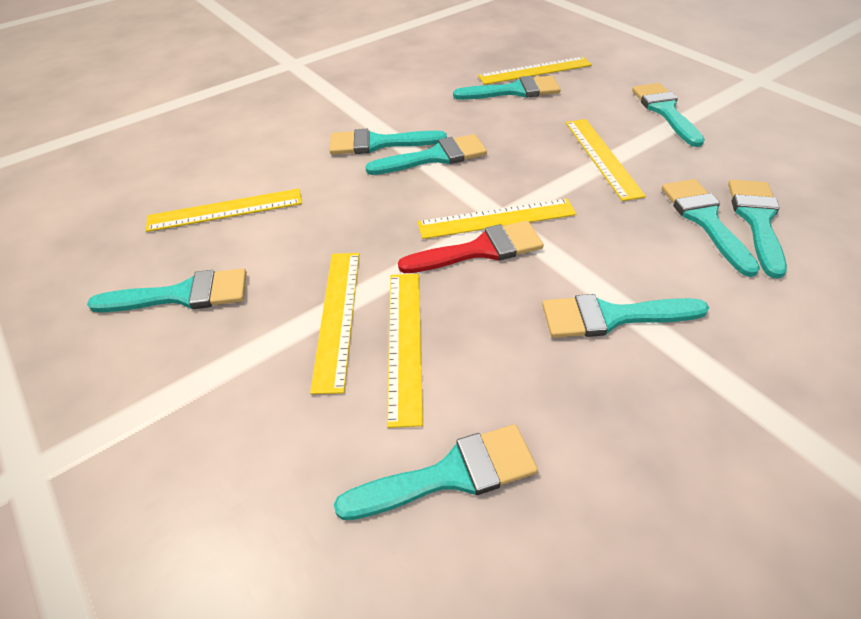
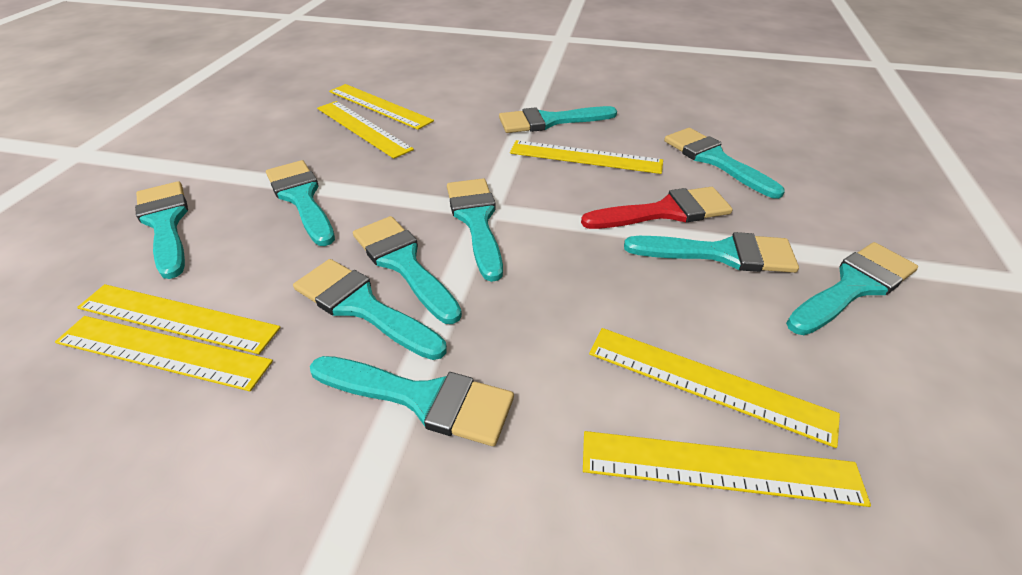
turquoise brush: [87,268,247,312] [329,129,447,154] [334,424,538,520] [365,134,487,175] [453,76,561,100] [542,294,709,338] [632,83,705,147] [662,179,760,277] [728,180,787,279] = 9 -> [135,181,188,279] [266,160,335,246] [293,259,447,360] [310,356,514,446] [353,216,462,324] [447,178,503,282] [499,106,617,133] [624,232,799,273] [664,128,785,199] [786,242,918,335] = 10
yellow ruler: [146,189,302,232] [310,253,359,394] [387,274,423,428] [418,198,576,239] [478,57,592,85] [566,119,646,201] = 6 -> [55,316,273,391] [77,284,281,354] [317,101,414,159] [329,84,434,130] [510,140,663,174] [583,431,871,507] [589,328,840,448] = 7

